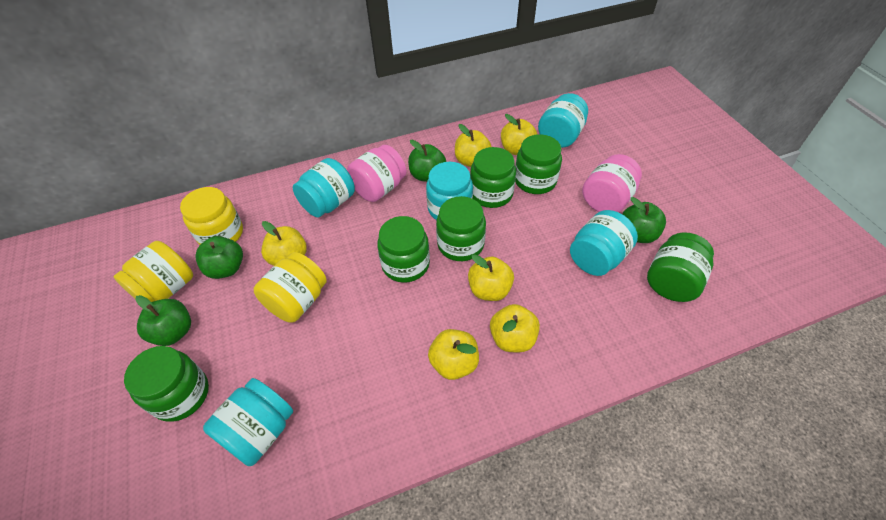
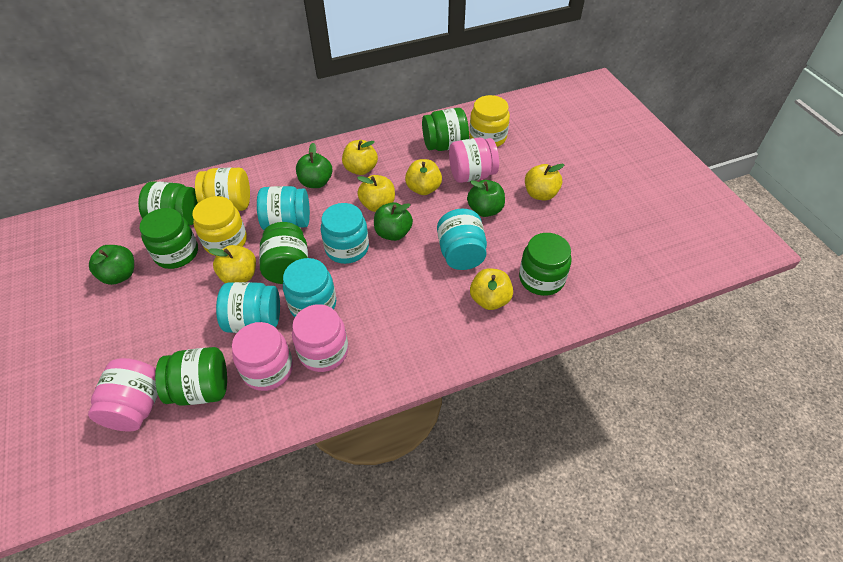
pink jar: [347,145,407,202] [582,154,642,212] = 2 -> [88,358,158,431] [232,322,293,391] [292,304,348,372] [449,138,499,183] = 4

